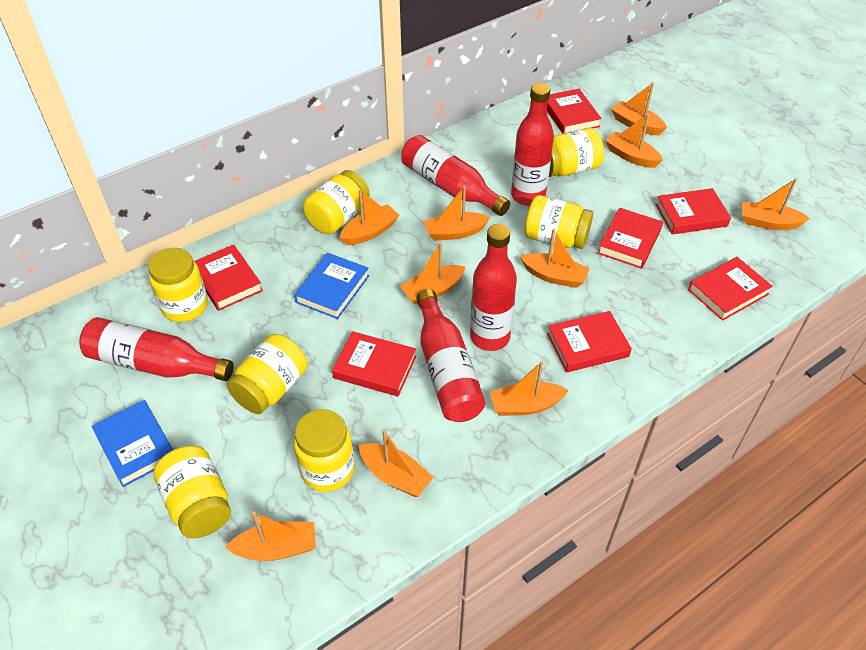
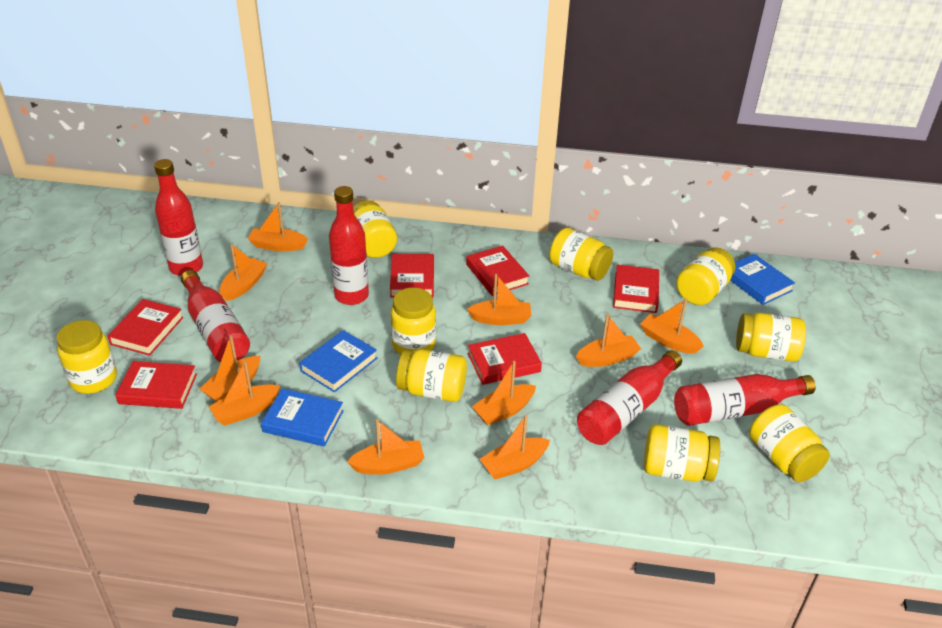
blue book: [91,400,173,487] [294,253,369,319] = 2 -> [261,388,344,447] [299,330,378,393] [730,254,795,305] = 3
red book: [195,245,263,311] [332,331,416,396] [547,89,602,134] [547,311,632,373] [597,208,663,269] [655,188,731,234] [688,257,773,321] = 7 -> [107,299,183,356] [115,361,197,409] [390,254,434,297] [466,246,529,296] [468,333,542,385] [613,265,659,313] = 6
yellow jar: [148,248,208,322] [153,446,231,538] [227,334,307,414] [294,409,355,492] [303,170,370,234] [524,195,593,249] [549,128,604,177] = 7 -> [56,320,117,394] [353,200,397,258] [391,288,436,354] [396,349,467,402] [549,228,613,281] [644,424,720,482] [676,247,735,305] [736,313,806,362] [749,404,830,482] = 9

